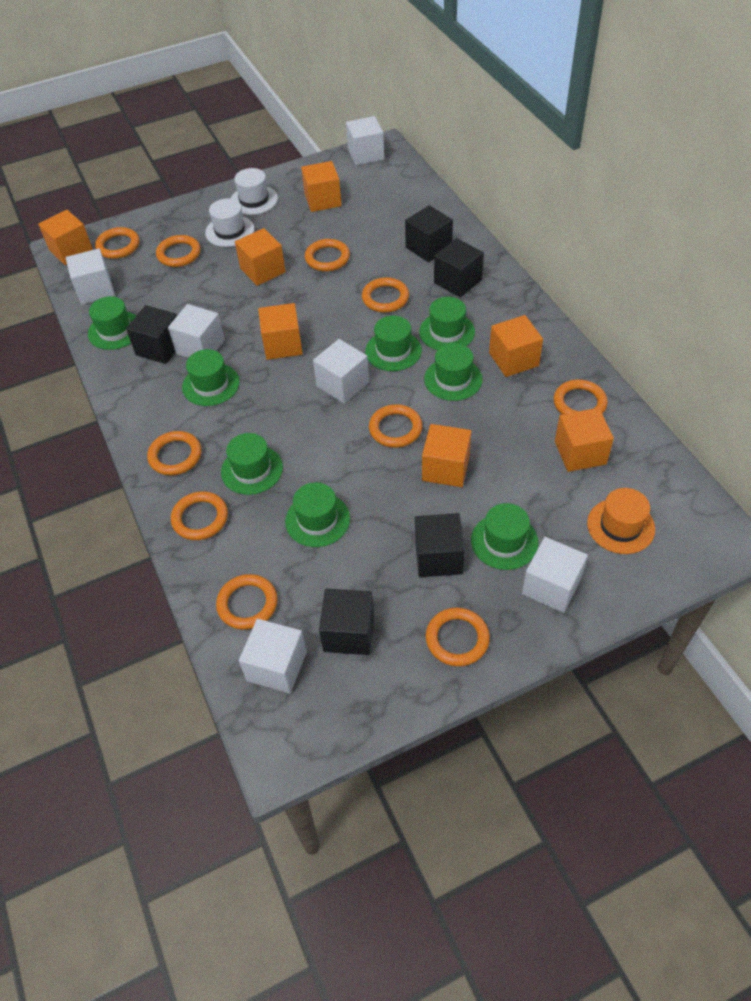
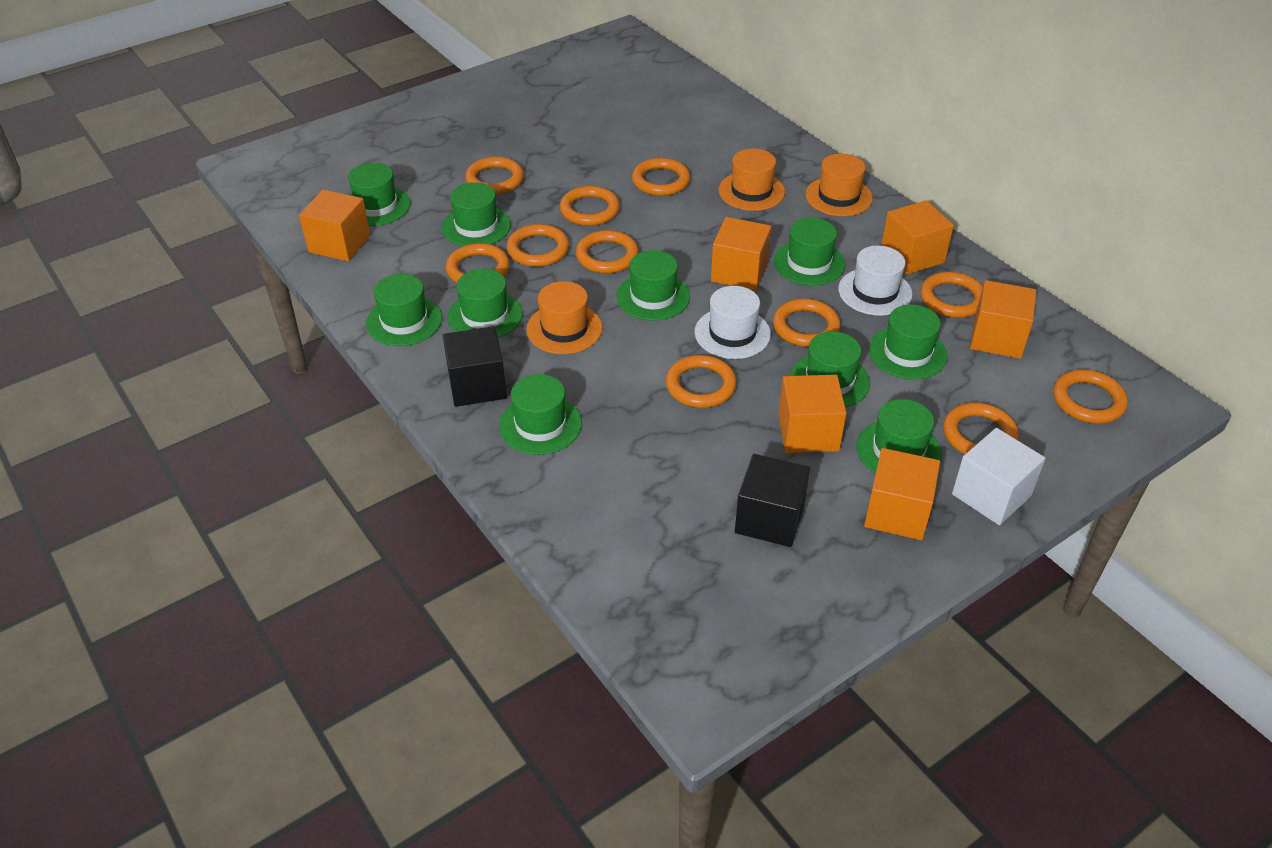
black cube: [126,305,177,364] [319,589,374,655] [405,205,453,262] [415,513,465,577] [434,238,484,297] = 5 -> [443,326,507,407] [735,454,810,547] = 2
green hat: [88,296,136,350] [182,349,240,406] [221,433,283,495] [285,482,350,547] [365,316,422,371] [419,297,475,350] [424,343,482,401] [471,503,539,570] = 8 -> [348,163,410,226] [366,274,442,346] [442,182,511,246] [447,269,523,338] [499,374,582,455] [616,250,690,321] [774,218,845,286] [790,331,870,407] [856,399,942,474] [869,305,947,379] = 10
orange cube: [38,210,93,265] [235,228,286,286] [258,303,303,360] [301,161,342,212] [422,424,472,487] [489,315,543,377] [555,408,614,472] = 7 -> [299,190,370,261] [711,217,771,291] [778,375,846,453] [864,448,940,540] [881,200,954,275] [970,280,1036,359] = 6
orange hat: [587,488,655,554] = 1 -> [526,281,602,354] [719,148,785,211] [805,154,873,216] = 3
orange ring: [95,227,140,259] [147,431,202,475] [156,235,201,267] [171,491,228,540] [216,574,278,630] [305,239,350,271] [362,277,409,313] [369,404,423,448] [426,607,490,667] [554,379,608,414] = 10 -> [446,243,510,283] [465,157,524,194] [507,224,569,267] [560,186,620,226] [576,230,639,273] [632,158,690,196] [666,355,737,408] [773,299,841,347] [920,272,983,318] [943,403,1019,454] [1053,370,1128,424] = 11
white cube: [66,249,115,304] [168,304,225,358] [239,619,307,694] [313,339,369,404] [346,116,384,165] [522,537,588,613] = 6 -> [952,428,1045,525] = 1

